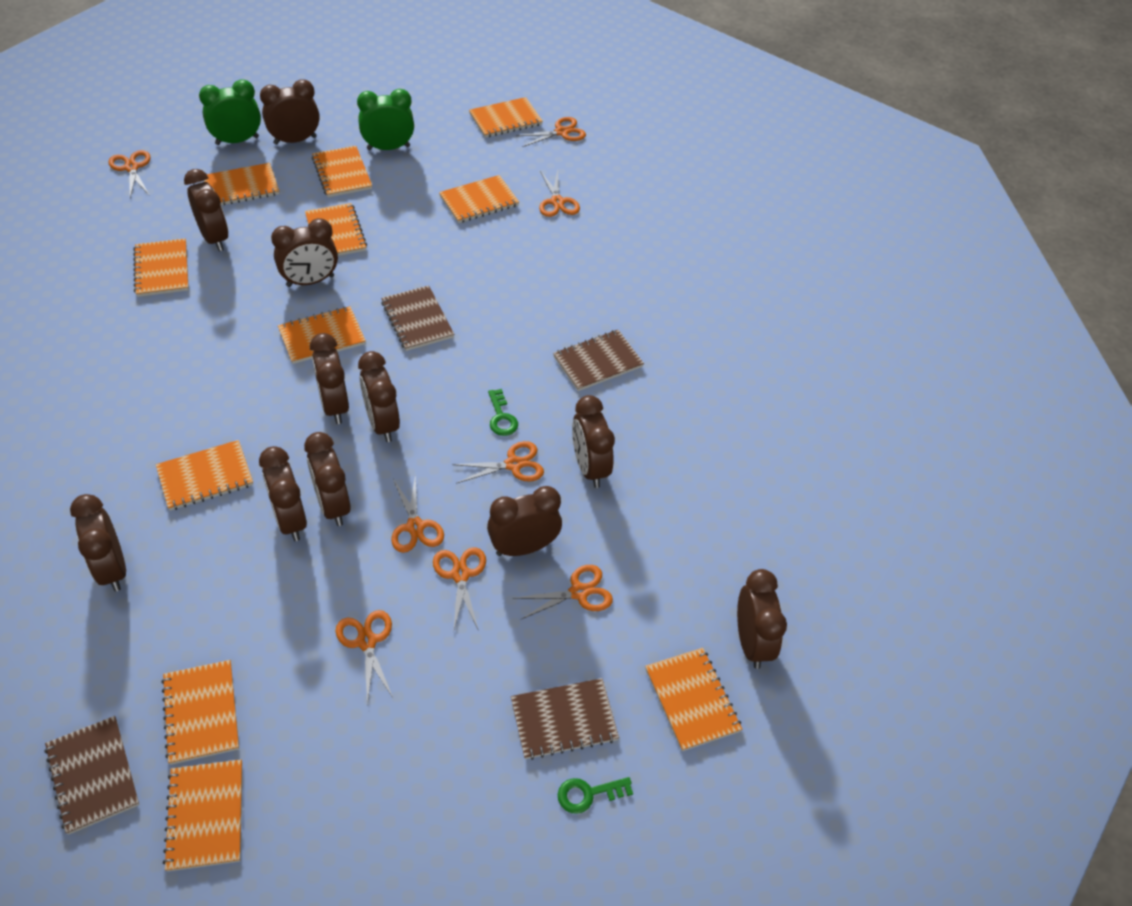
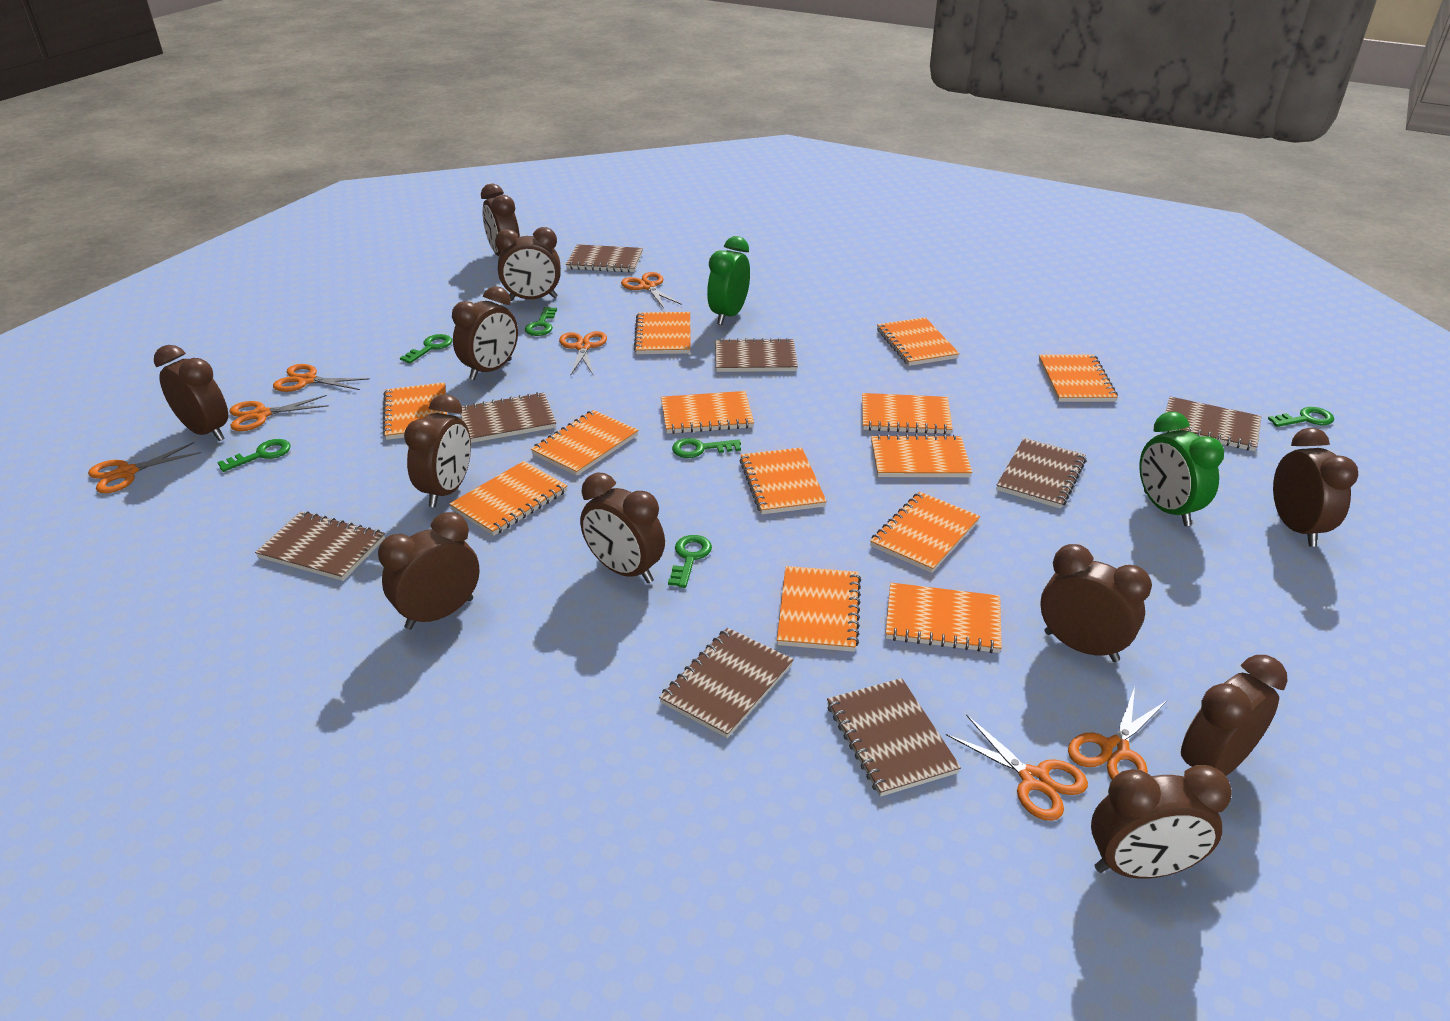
brown notebook: [44,716,139,835] [381,285,454,351] [511,678,619,760] [553,330,644,391] = 4 -> [255,511,385,581] [460,392,556,443] [566,244,643,273] [659,628,794,738] [715,338,798,372] [827,678,961,797] [996,438,1087,509] [1165,397,1261,451] = 8
green key: [488,389,518,436] [558,777,633,814] = 2 -> [217,439,291,472] [400,334,452,364] [525,307,557,336] [668,535,712,588] [672,438,741,458] [1268,407,1334,427] = 6
orange notebook: [133,238,189,297] [156,440,253,511] [161,660,239,765] [163,759,242,872] [204,163,279,205] [278,306,366,364] [305,203,367,256] [312,146,372,197] [439,175,519,223] [469,97,543,138] [645,648,742,751] = 11 -> [383,382,447,440] [449,461,568,536] [531,410,639,476] [634,312,691,354] [661,391,754,434] [740,447,827,514] [777,566,861,652] [862,393,953,434] [870,492,980,573] [871,434,972,477] [877,317,960,366] [885,583,1002,653] [1039,354,1118,402] = 13
orange scissors: [108,150,151,197] [336,610,393,704] [391,473,444,553] [433,547,486,633] [452,441,544,484] [513,565,613,620] [516,117,586,147] [539,170,580,217] = 8 -> [88,442,201,493] [230,395,329,431] [273,364,370,392] [559,331,607,374] [621,272,682,308] [946,714,1088,821] [1068,687,1167,780] = 7

